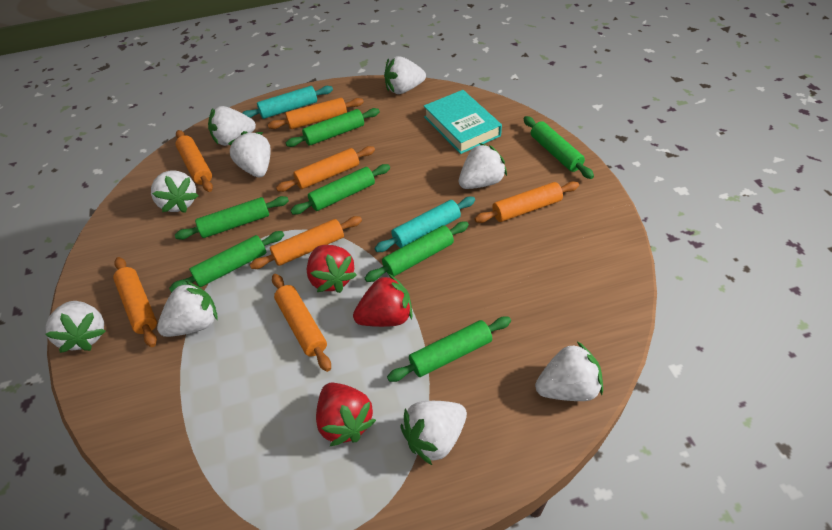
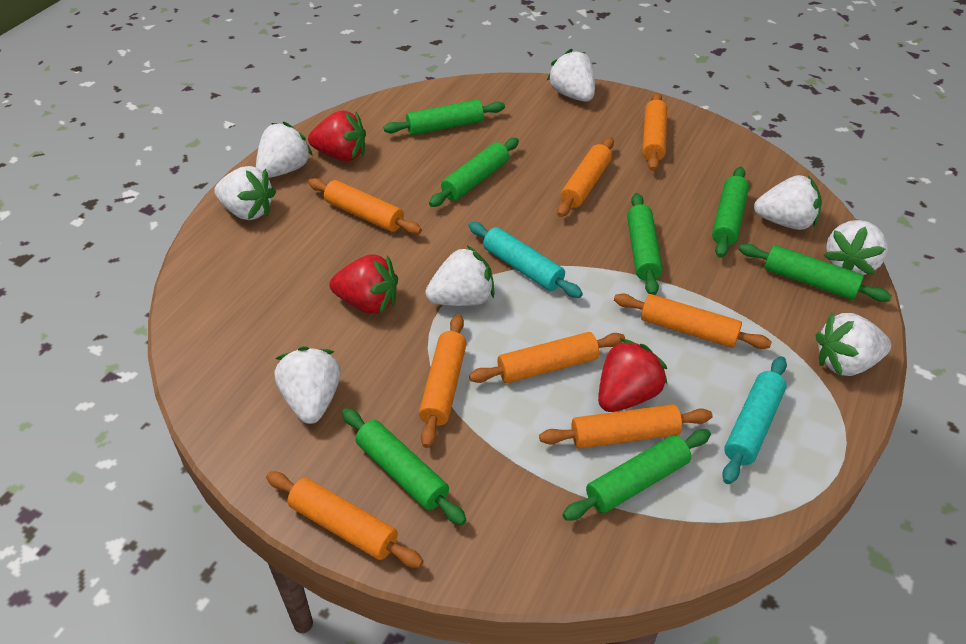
orange rolling pin: [113,257,157,347] [176,130,213,192] [250,216,362,269] [268,98,364,129] [272,274,331,372] [276,146,375,192] [474,181,579,223] = 7 -> [266,472,423,568] [308,178,422,234] [419,314,467,448] [469,332,625,383] [539,404,713,449] [557,137,614,217] [614,293,772,349] [642,93,667,171] = 8
turquoise book: [424,90,502,154] = 1 -> none = 0
white strawberry: [45,301,106,353] [151,170,198,213] [157,281,218,337] [208,106,256,146] [228,131,271,177] [384,56,426,94] [401,401,467,465] [459,143,507,189] [535,342,603,401] = 9 -> [214,166,276,220] [256,122,313,178] [275,346,341,424] [425,246,495,306] [547,49,595,102] [754,175,822,230] [816,313,891,376] [824,220,888,275] = 8

